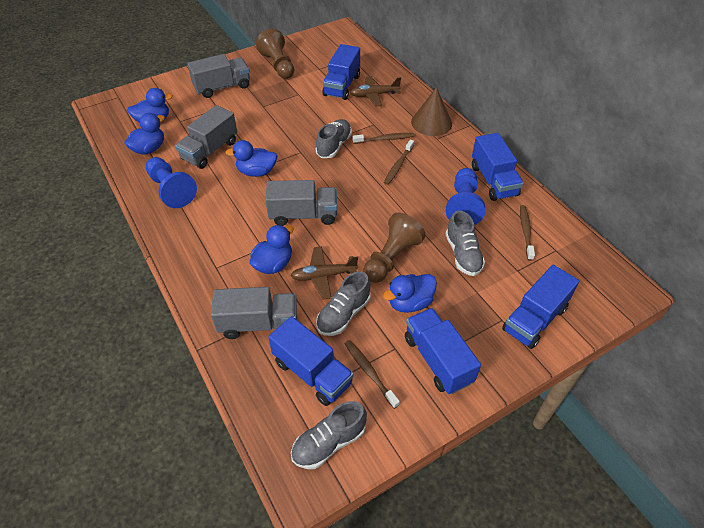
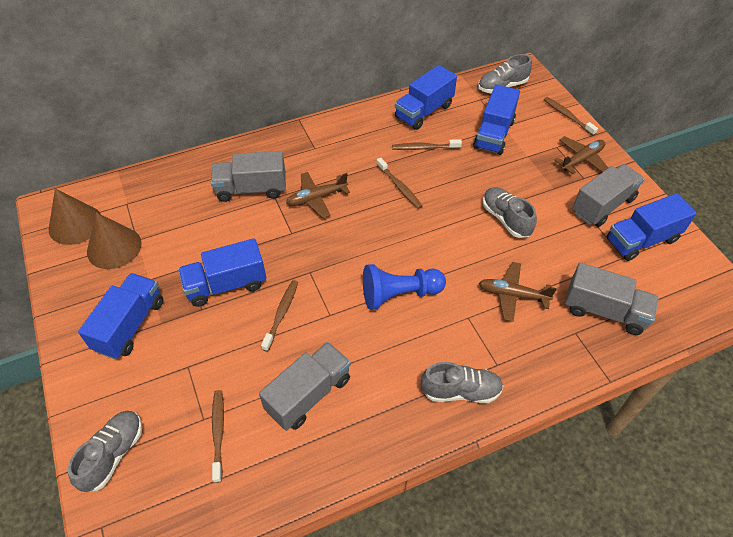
blue duck: [124,113,165,155] [127,88,173,122] [225,140,277,177] [250,225,294,274] [383,274,437,313] = 5 -> none = 0
blue pawn: [146,157,197,208] [446,168,485,225] = 2 -> [363,264,446,310] = 1
brown cone: [411,87,452,136] = 1 -> [49,189,100,245] [87,212,142,269] = 2
brown pawn: [256,29,294,79] [363,212,426,283] = 2 -> none = 0
brown plane: [291,246,358,300] [350,76,401,106] = 2 -> [286,172,350,218] [479,262,557,322] [555,136,608,174] = 3
brown toothbrush: [345,340,400,409] [353,133,414,144] [384,140,414,185] [520,205,535,261] = 4 -> [212,390,224,483] [261,280,298,352] [376,158,422,209] [392,139,462,150] [544,97,598,136] = 5

